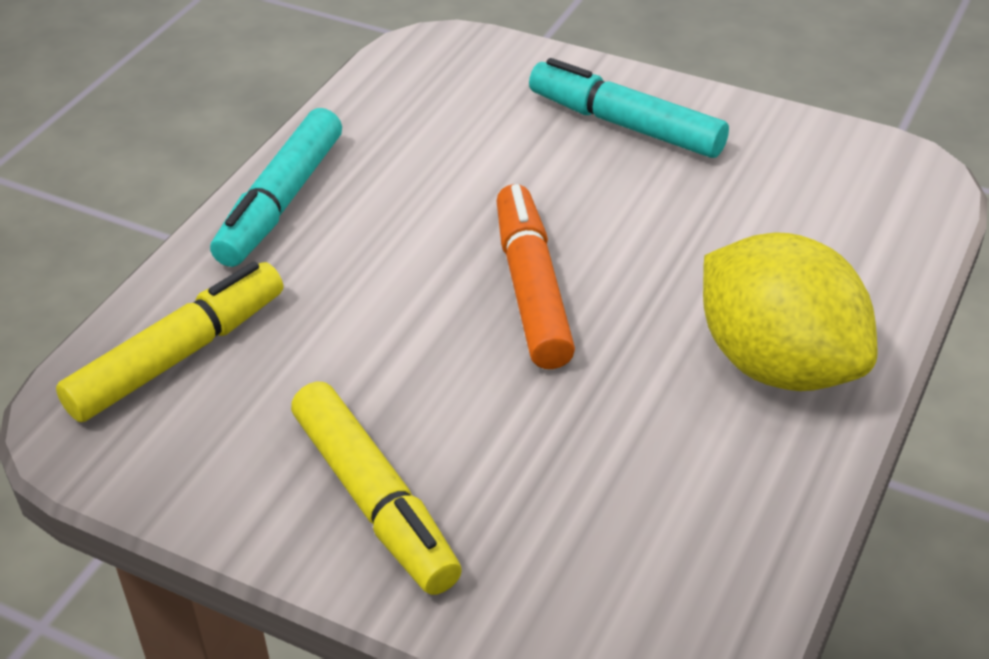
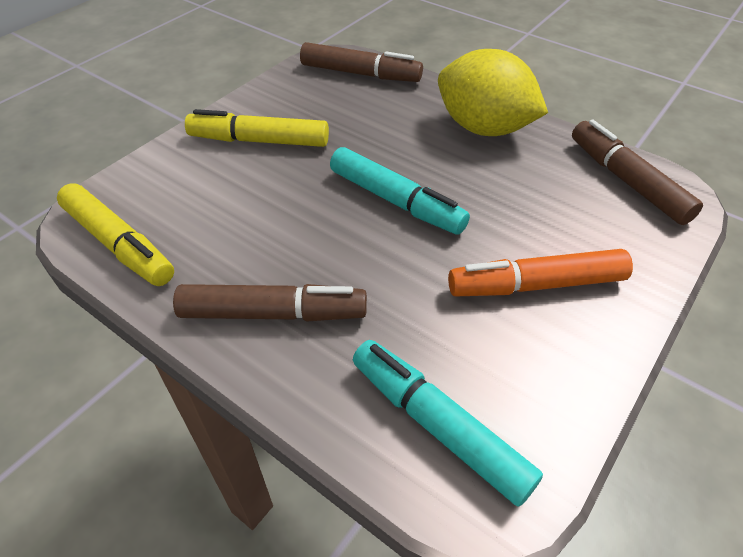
brown marker: none = 0 -> [173,284,367,321] [300,42,423,82] [572,120,703,225] = 3

